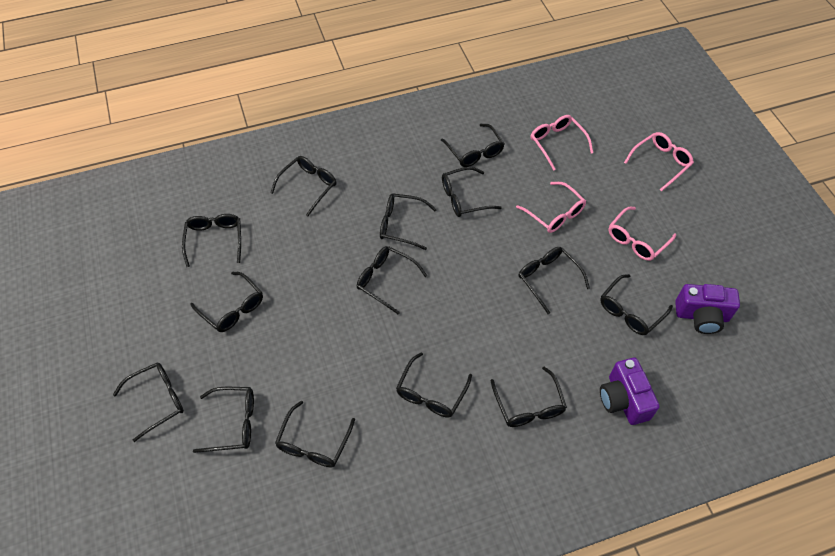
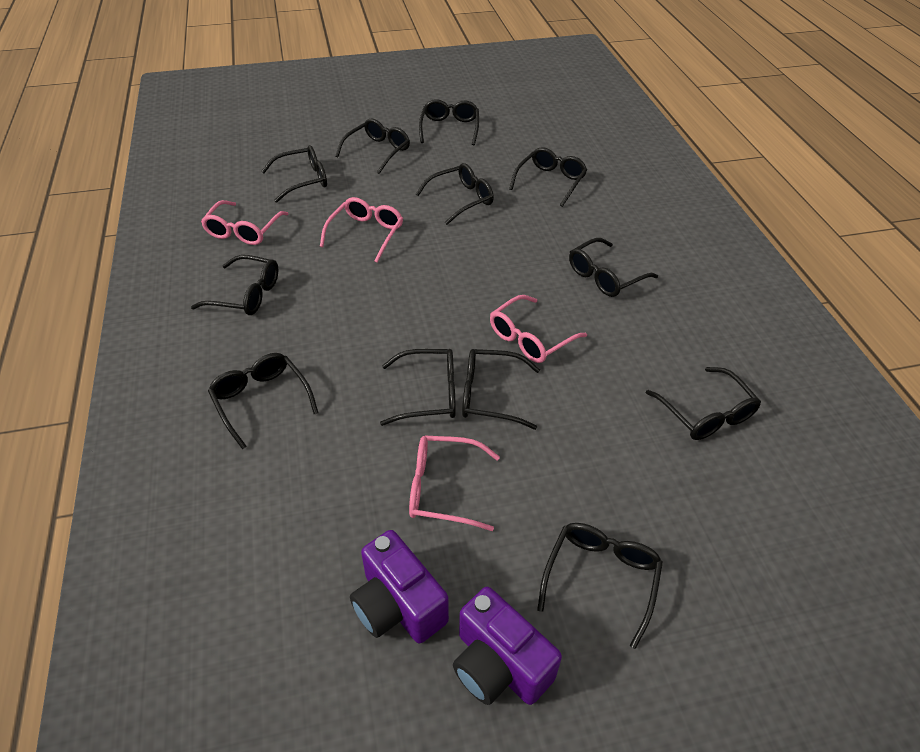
black glasses: [113,362,184,442] [182,214,241,267] [191,272,263,332] [193,387,254,453] [270,156,337,216] [275,401,355,468] [357,246,427,314] [380,193,437,250] [396,352,472,418] [441,124,504,167] [442,167,502,217] [491,366,567,427] [518,247,590,314] [600,274,673,335] = 14 -> [191,255,278,315] [208,353,318,449] [261,145,327,203] [335,118,410,174] [380,349,456,426] [416,163,494,225] [419,99,479,145] [462,349,540,430] [509,147,587,207] [537,523,663,649] [569,238,658,297] [646,367,761,440] = 12

